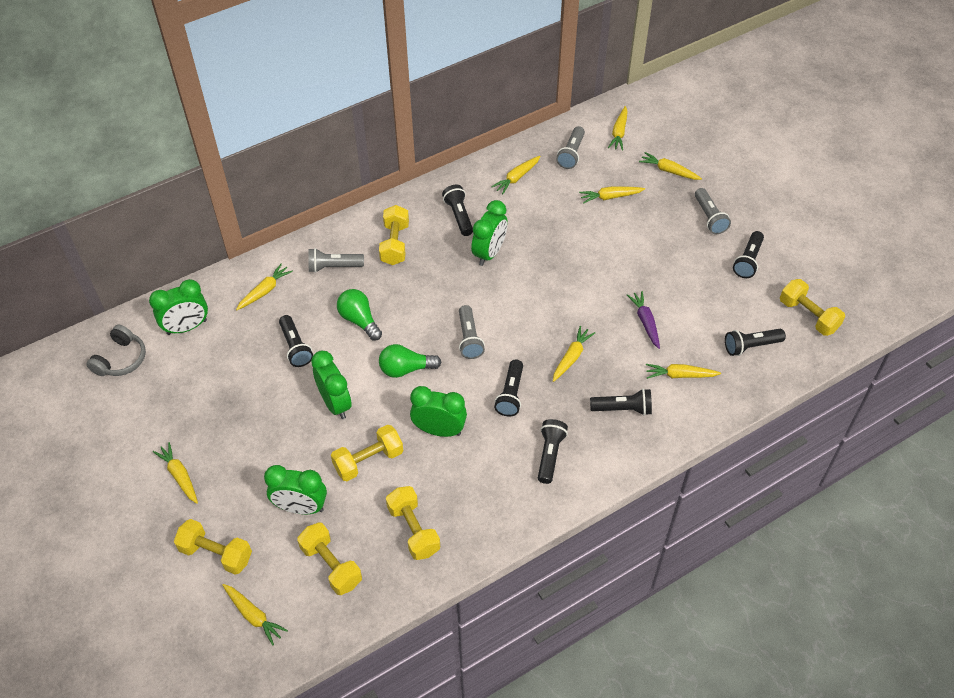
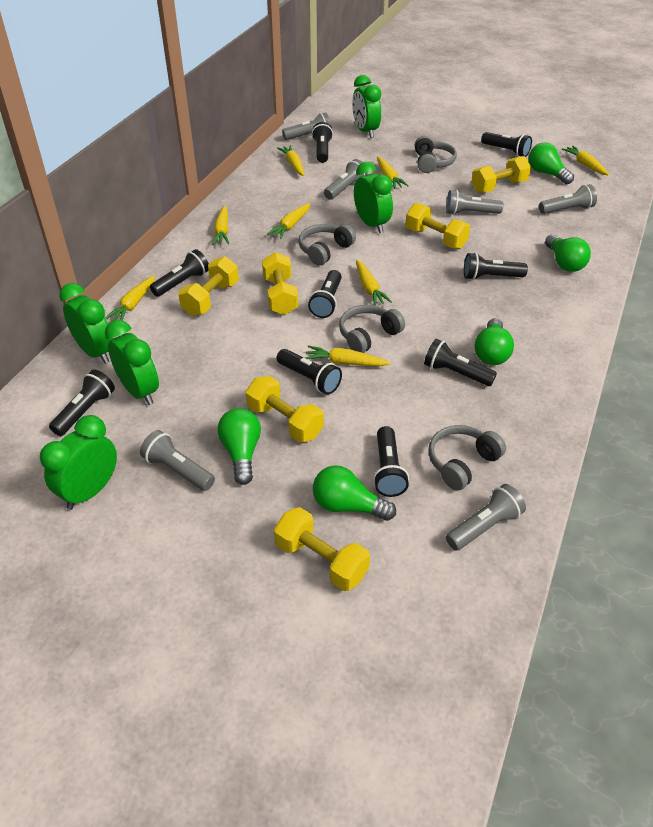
black flashlight: [279,315,313,367] [442,185,473,236] [494,360,523,416] [538,419,568,484] [590,389,652,416] [725,329,786,356] [733,231,764,278] = 7 -> [49,370,115,436] [150,249,209,297] [276,349,342,394] [308,270,342,318] [312,122,333,163] [373,426,409,497] [424,339,497,386] [464,253,528,280] [481,132,532,157] = 9
green light bulb: [337,289,382,341] [379,344,442,378] = 2 -> [218,408,261,485] [313,465,396,521] [475,318,514,365] [528,143,574,184] [545,234,591,272] = 5
grey flashlight: [308,248,364,273] [459,305,485,359] [556,126,585,169] [695,188,731,234] = 4 -> [140,430,215,491] [282,112,331,140] [324,159,368,200] [446,190,503,215] [446,484,526,551] [539,184,597,214] = 6
grey headphones: [86,325,146,376] = 1 -> [299,224,356,266] [339,305,405,353] [415,136,457,173] [428,425,506,491] = 4
purple carrot: [627,291,660,349] = 1 -> none = 0
yellow carrot: [153,442,198,504] [222,584,288,646] [236,263,293,310] [491,156,541,194] [553,326,595,382] [579,186,645,204] [608,106,628,150] [639,152,702,180] [646,364,721,379] = 9 -> [106,275,155,321] [212,205,229,245] [267,203,310,239] [277,145,304,176] [305,345,391,366] [356,260,392,306] [377,157,409,189] [562,146,609,176] = 8

